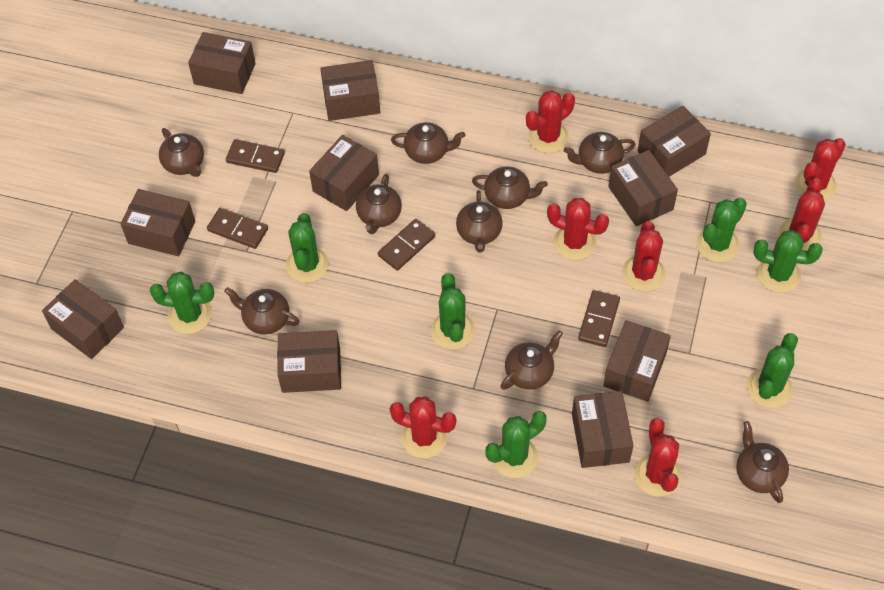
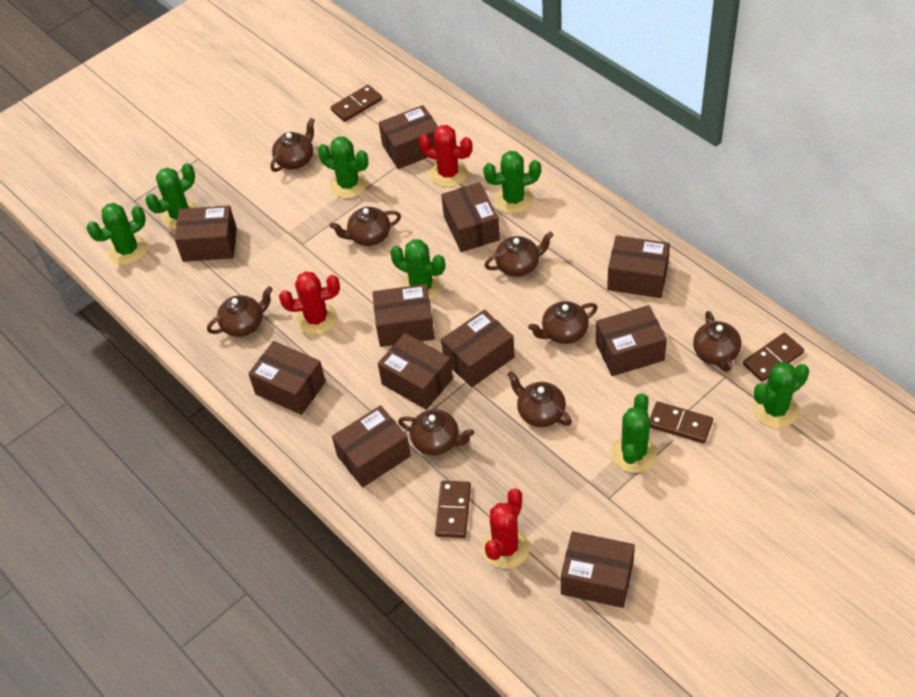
brown box: [42,279,124,359] [121,189,195,256] [188,32,256,94] [277,330,341,393] [309,135,379,211] [320,60,380,121] [572,391,634,468] [603,320,671,402] [608,150,678,226] [638,106,711,177] = 10 -> [175,206,237,262] [248,341,326,415] [332,405,411,487] [372,284,435,347] [378,333,453,410] [379,105,438,169] [441,182,500,252] [441,309,515,388] [561,531,635,608] [596,305,667,376] [607,235,670,298] = 11
brown teapot: [159,128,204,177] [224,287,300,334] [356,174,402,234] [391,122,465,164] [456,190,503,253] [472,166,548,209] [501,330,563,390] [564,132,636,174] [736,421,789,503] = 9 -> [207,286,273,337] [270,118,315,172] [330,207,401,246] [398,409,474,455] [484,231,553,277] [507,371,572,427] [528,301,598,344] [693,311,741,372] = 8
red cactus: [390,396,456,458] [526,90,575,153] [547,198,609,260] [622,221,666,292] [634,418,682,497] [779,178,825,251] [794,138,846,201] = 7 -> [279,271,340,335] [419,125,473,187] [482,488,530,569] = 3

